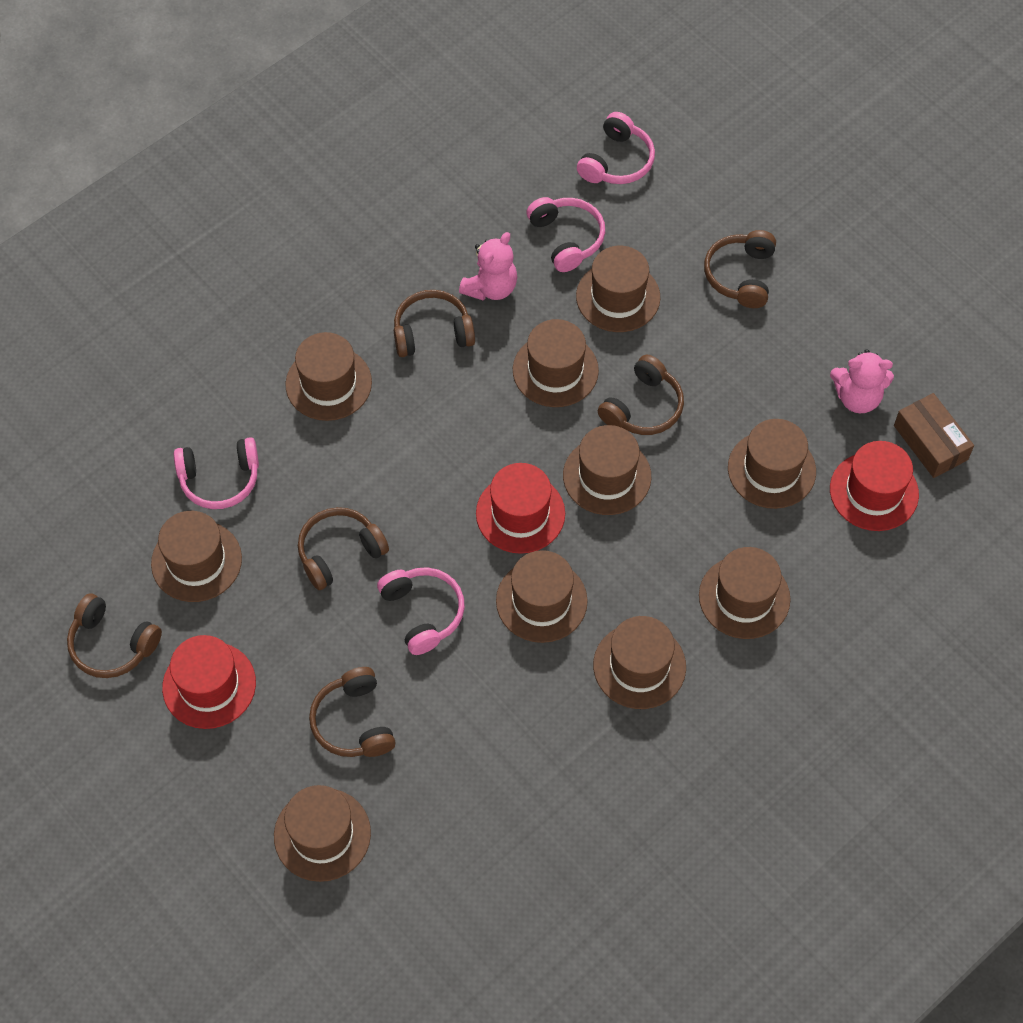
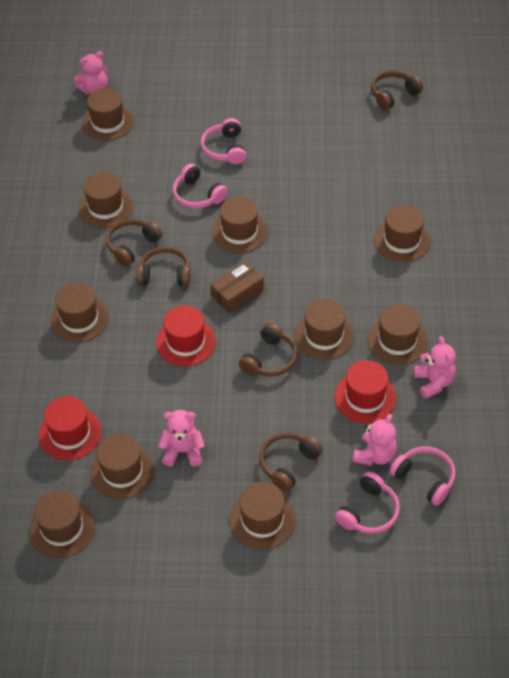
brown headphones: [67,593,162,678] [298,507,389,590] [309,667,396,757] [394,290,475,357] [598,355,684,435] [704,230,776,308] = 6 -> [106,219,162,267] [136,246,190,286] [239,323,298,377] [259,433,323,492] [371,70,423,110] = 5
pink teddy bear: [459,232,517,301] [830,349,894,413] = 2 -> [74,51,108,94] [158,410,205,466] [353,414,397,466] [414,336,456,399] = 4

